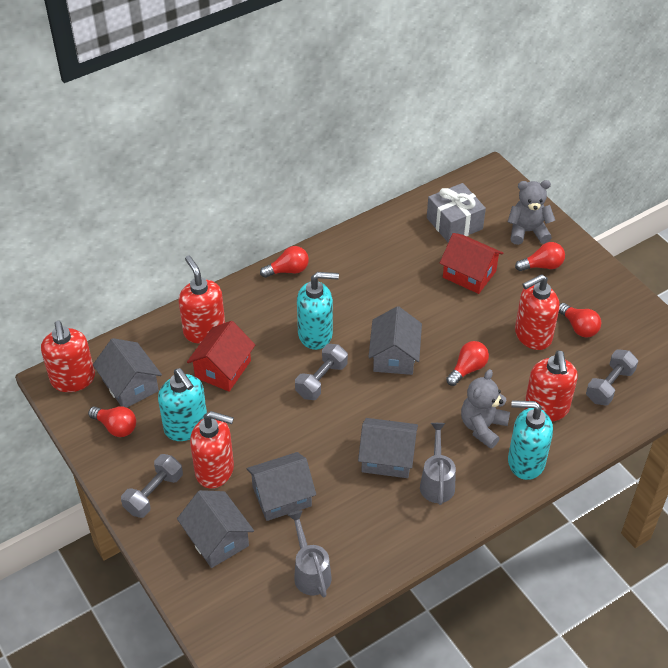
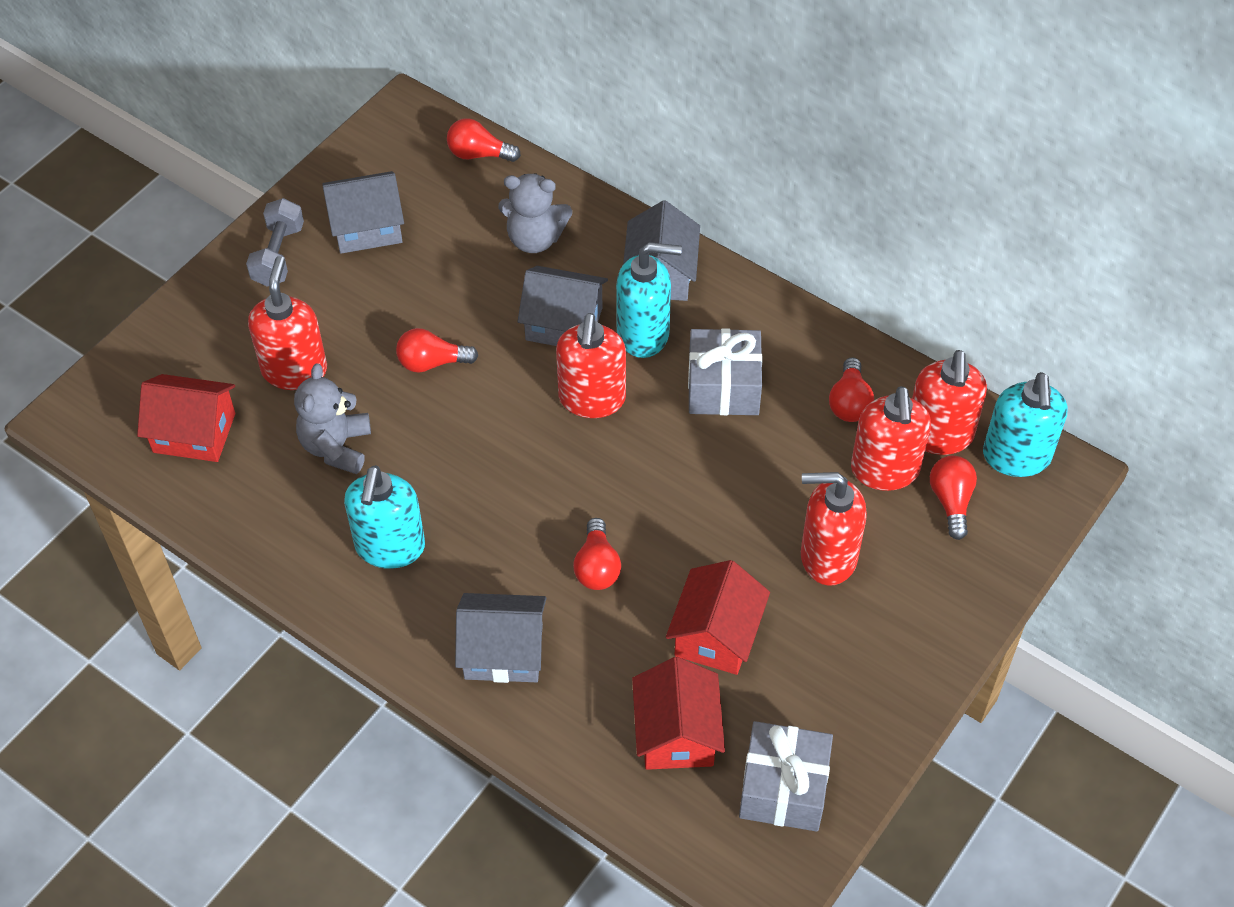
grey dumbbell: [121,454,183,518] [295,344,348,400] [586,349,638,405] = 3 -> [246,198,304,287] = 1
grey gift: [427,183,486,242] = 1 -> [688,328,763,415] [739,721,833,832] = 2
grey house: [93,338,162,408] [177,490,254,568] [246,452,316,521] [358,418,418,478] [369,306,422,375] = 5 -> [322,171,404,254] [455,593,546,683] [518,266,608,346] [623,200,700,301] = 4
grey watering can: [288,510,332,597] [420,423,456,505] = 2 -> none = 0
red house: [187,321,255,392] [440,233,503,294] = 2 -> [137,374,235,462] [632,657,725,770] [666,560,770,675] = 3

